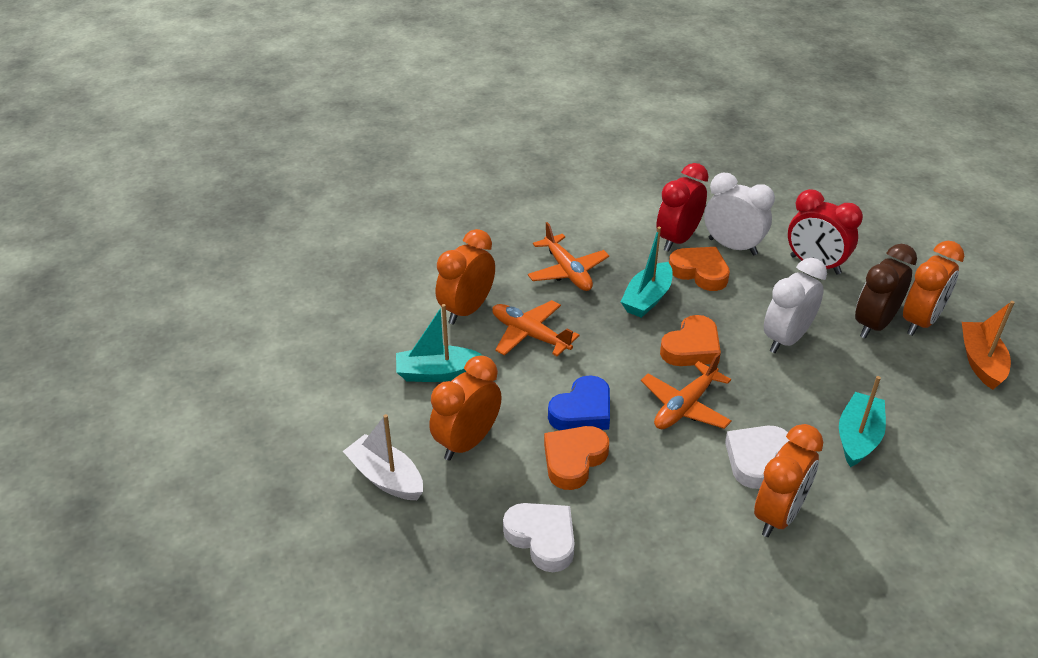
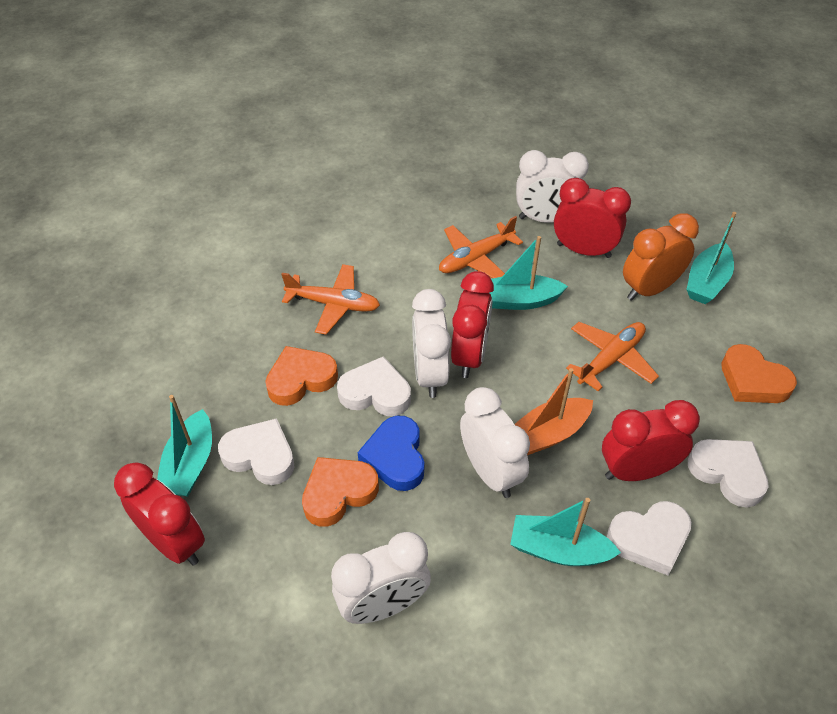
brown clock: [855,244,917,339] = 1 -> none = 0
orange clock: [429,355,502,461] [436,229,495,325] [754,424,823,537] [903,241,964,336] = 4 -> [623,213,699,301] = 1
red clock: [656,163,709,252] [788,189,863,275] = 2 -> [114,462,205,566] [451,271,494,378] [554,178,631,258] [602,400,700,481] = 4
turquoise boat: [396,304,484,382] [621,227,672,318] [839,376,886,467] = 3 -> [157,395,212,496] [489,236,568,310] [510,498,621,566] [686,212,736,304] = 4
white boat: [343,414,423,500] = 1 -> none = 0
white clock: [704,173,775,255] [764,258,827,353] = 2 -> [331,532,431,624] [412,289,451,398] [460,387,530,498] [516,150,589,223] = 4
white heart: [503,503,575,572] [725,425,790,489] = 2 -> [218,418,294,485] [337,356,411,416] [607,501,692,576] [688,439,769,507] = 4

